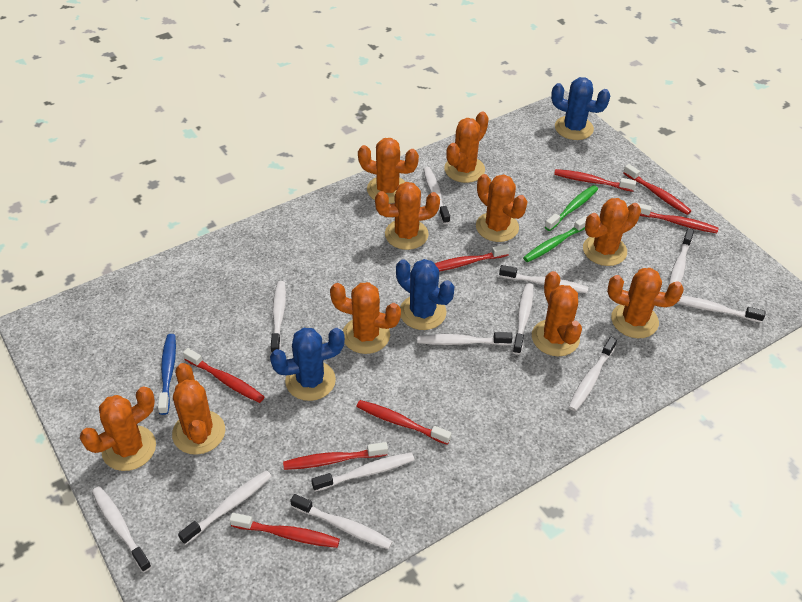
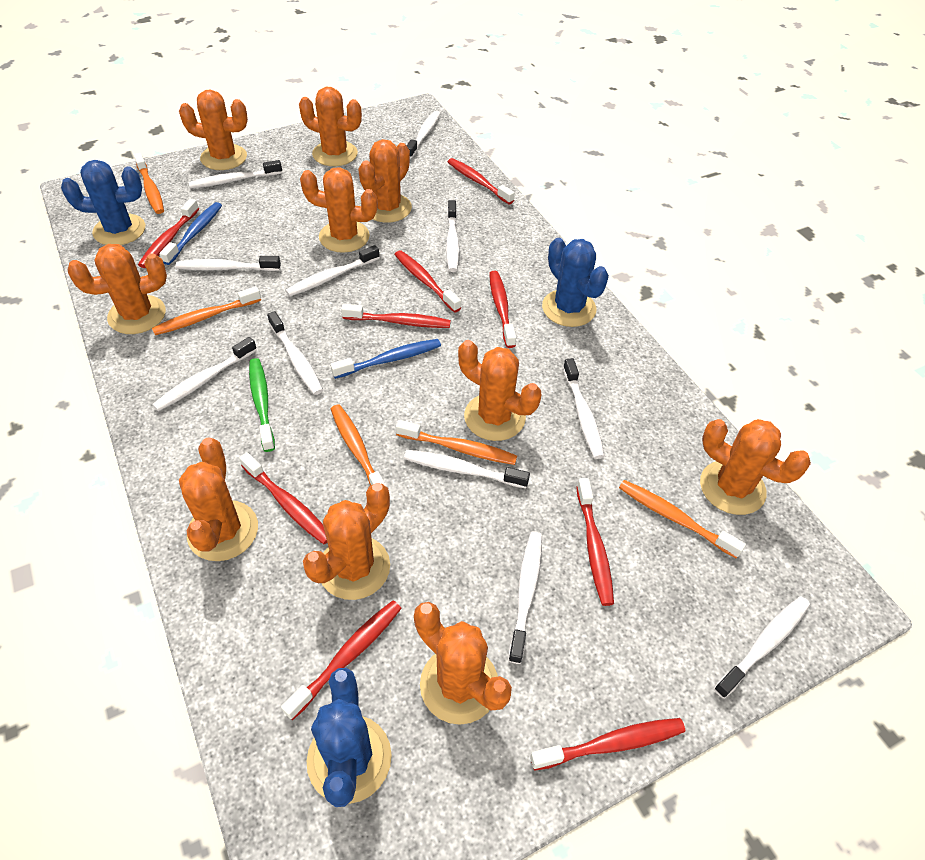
blue toothbrush: [158,334,176,415] = 1 -> [159,202,222,265] [330,339,441,379] = 2
green toothbrush: [523,216,587,262] [545,185,598,231] = 2 -> [249,358,275,452] = 1
orange toothbrush: none = 0 -> [134,153,164,214] [152,286,261,335] [331,405,387,487] [396,420,517,465] [619,480,746,559] = 5
red toothbrush: [183,348,264,403] [229,513,340,548] [283,442,388,470] [356,400,452,445] [435,244,510,271] [554,169,636,192] [623,164,691,215] [638,203,719,233] = 8 -> [138,199,199,268] [239,452,327,544] [281,601,402,720] [341,304,451,328] [394,250,461,313] [448,158,515,204] [489,271,516,348] [530,718,685,771] [576,478,614,606] = 9
white toothbrush: [92,486,152,572] [178,470,272,545] [271,281,286,353] [290,494,393,549] [311,452,414,492] [417,332,513,345] [423,167,450,224] [499,265,588,293] [513,283,533,355] [569,337,617,411] [668,229,694,287] [677,295,765,323] = 12 -> [152,337,257,411] [176,256,281,271] [189,160,282,189] [267,311,323,395] [285,245,380,296] [404,450,530,488] [407,111,440,159] [446,200,460,272] [508,531,542,664] [563,358,605,459] [714,596,810,699] = 11

